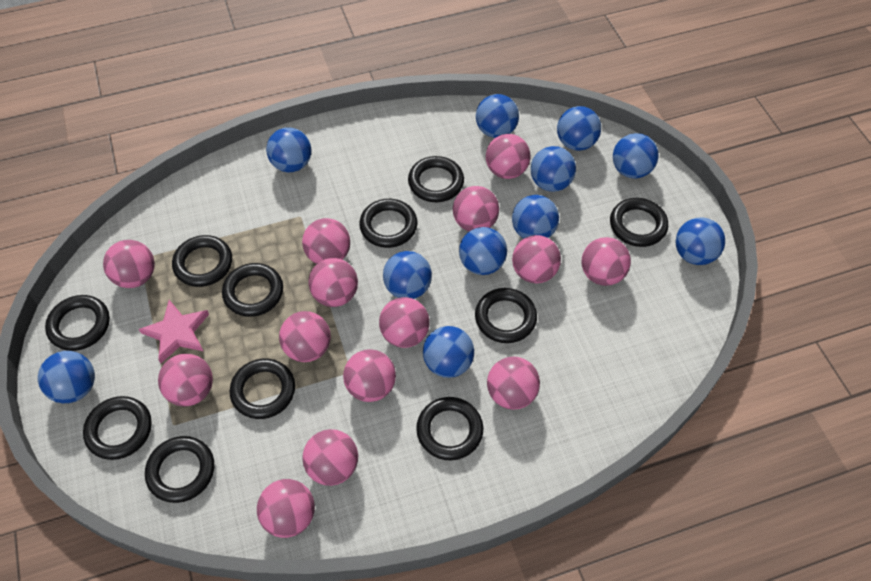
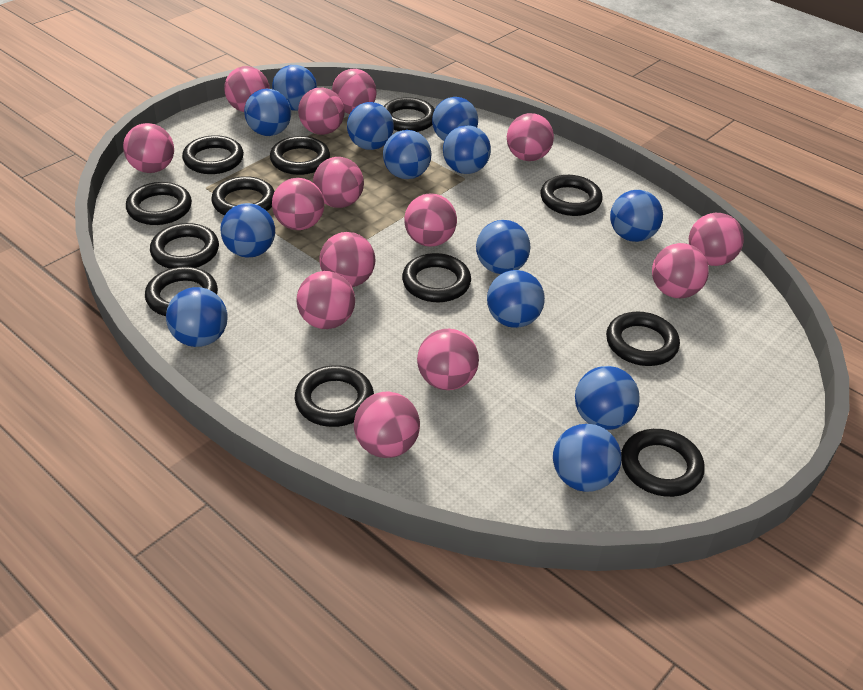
black ring: [45,295,110,351] [83,396,152,460] [145,436,214,503] [172,235,232,287] [222,263,283,317] [230,359,295,419] [359,199,417,248] [408,156,464,202] [416,397,483,460] [475,288,537,343] [610,198,668,247] = 11 -> [126,182,192,225] [145,266,218,316] [150,223,219,269] [182,135,244,174] [211,176,275,215] [270,136,330,175] [295,365,374,427] [384,97,435,132] [402,253,471,302] [541,175,603,216] [606,312,680,366] [621,429,705,497] = 12
blue ball: [38,351,95,403] [266,128,311,172] [383,251,432,299] [423,326,474,378] [459,227,507,275] [476,94,519,138] [512,195,559,239] [531,146,576,192] [557,106,601,151] [613,133,659,178] [676,217,725,265] = 11 -> [166,287,228,347] [220,203,275,258] [244,89,291,136] [272,65,317,111] [347,102,394,150] [383,130,431,179] [432,97,478,141] [443,125,491,174] [476,220,531,274] [487,270,545,328] [553,424,621,492] [575,366,640,430] [610,190,663,242] = 13
pink star: [139,300,209,363] = 1 -> none = 0

